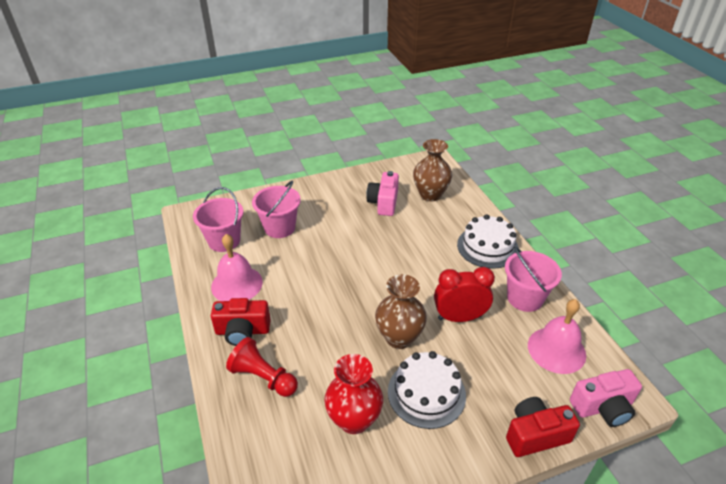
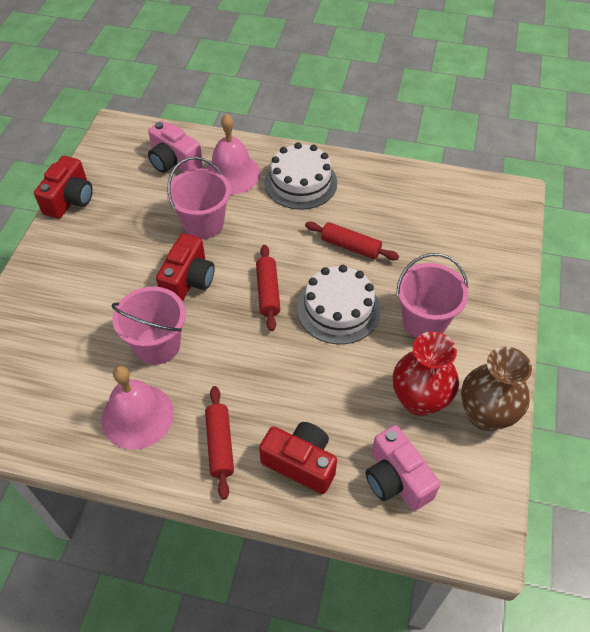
brown vase: [375,274,427,349] [413,139,452,201] = 2 -> [461,347,532,431] = 1
red camera: [211,298,271,346] [506,397,580,457] = 2 -> [34,156,93,219] [156,233,215,302] [259,422,337,494] = 3
red clock: [434,267,495,322] = 1 -> none = 0
red pawn: [226,337,298,397] = 1 -> none = 0
red rolling pin: none = 0 -> [205,386,234,500] [256,245,280,331] [305,222,399,260] = 3

